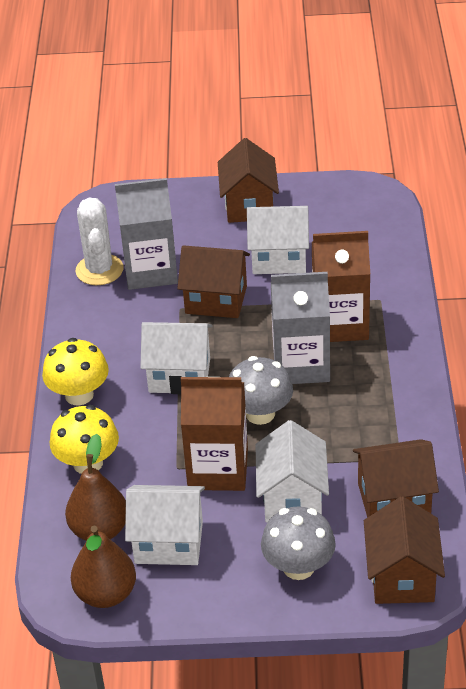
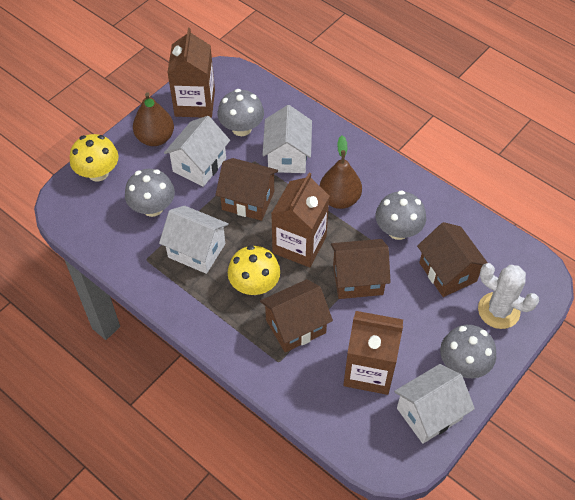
brown carton: [181,377,248,491] [312,231,370,342] = 2 -> [167,28,215,118] [271,173,329,267] [343,311,403,395] = 3
grey carton: [115,178,178,290] [271,272,330,384] = 2 -> none = 0
grey mushroom: [229,356,293,425] [261,506,336,580] = 2 -> [125,169,175,217] [217,89,264,136] [376,190,426,240] [440,325,496,378] = 4

